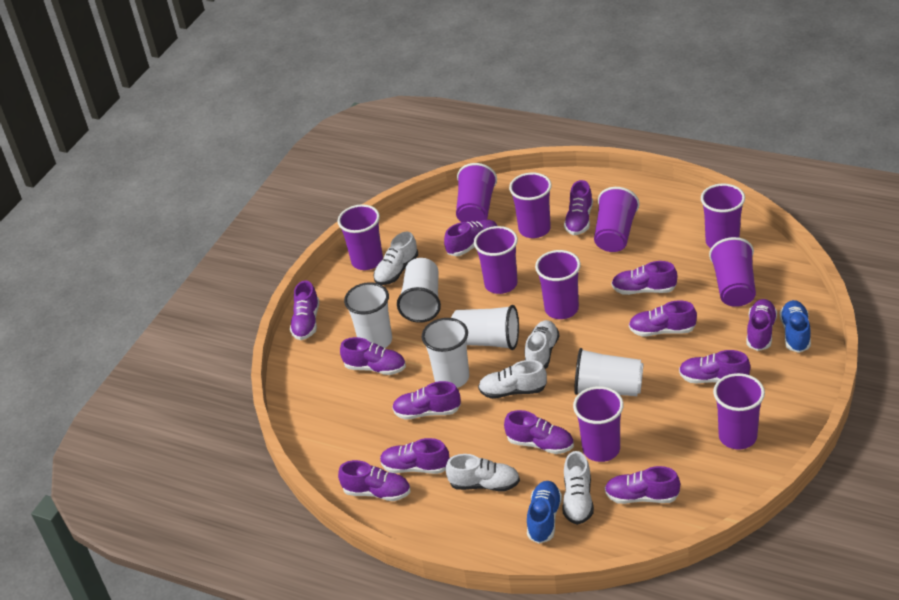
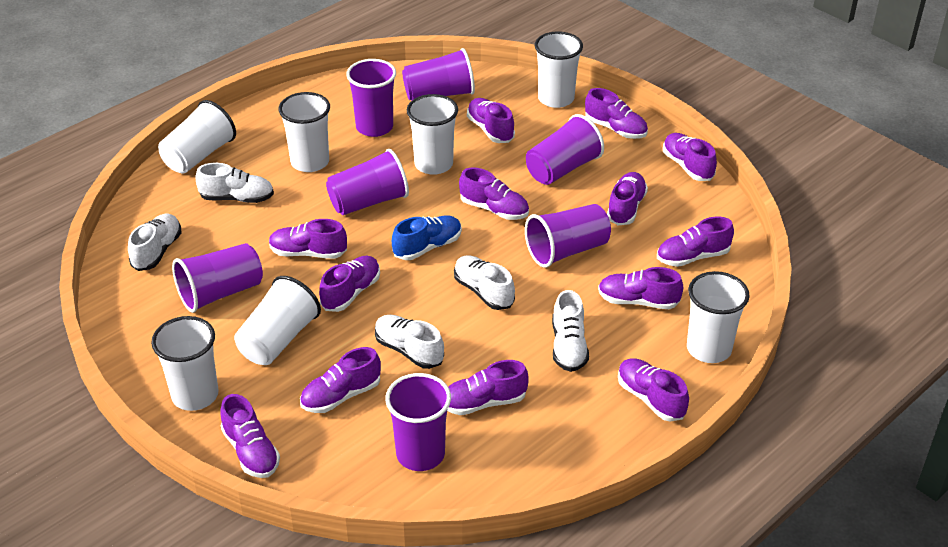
blue shoe: [527,481,562,544] [780,300,811,353] = 2 -> [392,215,462,260] = 1
purple cup: [338,204,383,270] [456,163,497,222] [474,226,518,294] [509,173,552,238] [535,250,581,319] [573,386,624,462] [594,187,639,252] [701,184,745,248] [709,237,756,307] [713,373,765,449] = 10 -> [172,243,263,313] [326,149,409,215] [346,59,396,137] [385,373,451,471] [402,48,475,101] [525,204,611,268] [526,114,604,185] = 7
white cup: [344,282,392,348] [397,258,441,323] [422,318,469,388] [451,305,519,350] [574,348,644,396] = 5 -> [151,316,219,411] [158,100,236,174] [234,276,321,365] [278,92,330,172] [407,94,458,175] [535,31,583,108] [687,271,750,363] = 7

